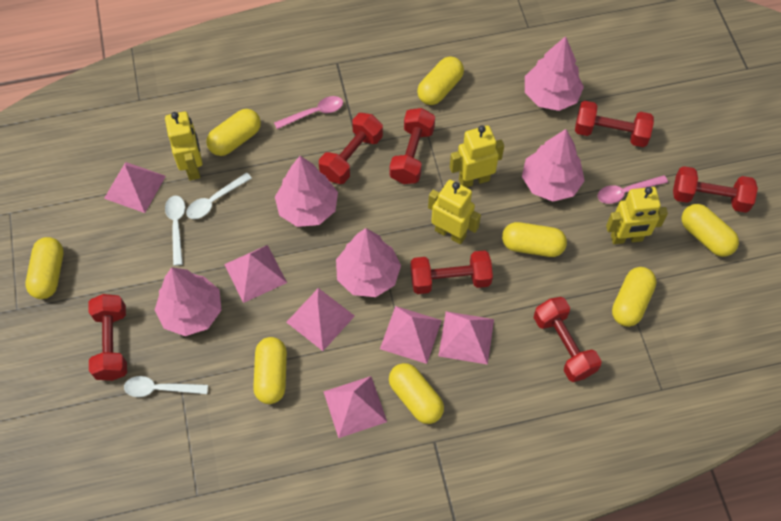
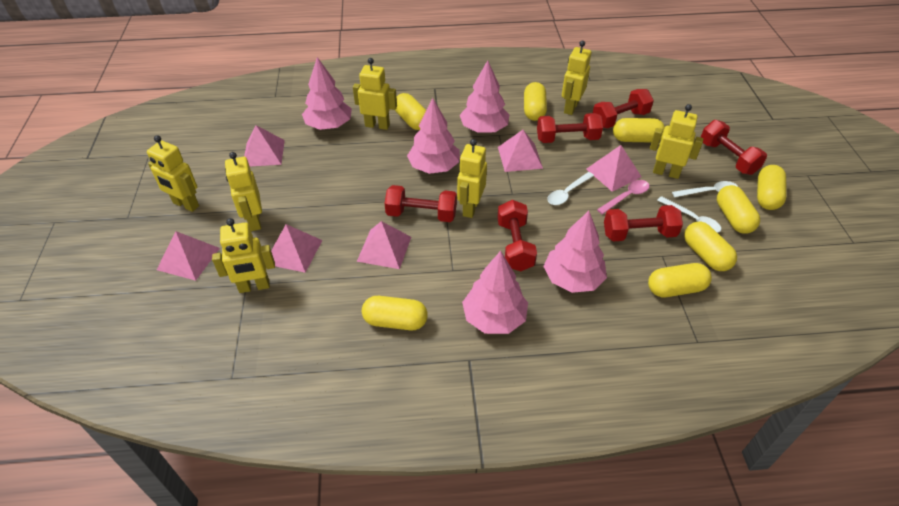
pink spoon: [274,96,343,129] [598,175,668,204] = 2 -> [597,180,649,214] = 1
red dumbbell: [88,294,127,381] [319,113,383,184] [390,108,435,184] [410,250,493,294] [534,297,602,382] [575,101,654,147] [673,166,758,213] = 7 -> [385,185,457,222] [497,200,537,271] [537,113,603,143] [593,89,654,128] [604,205,683,242] [701,120,767,175] = 6
yellow robot: [165,111,202,181] [428,180,481,244] [450,125,504,188] [606,187,668,244] = 4 -> [147,135,199,212] [212,218,275,293] [225,152,262,231] [353,58,397,130] [457,139,487,218] [562,41,591,115] [650,104,703,179] = 7

